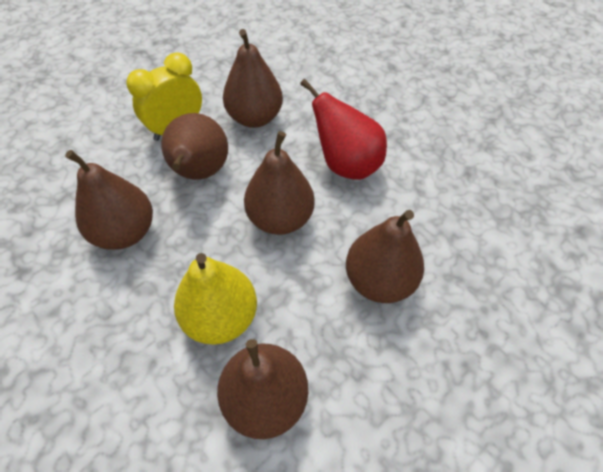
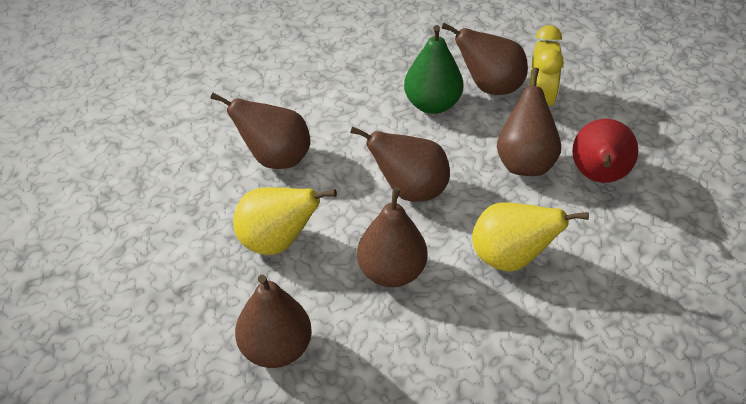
green pear: none = 0 -> [404,25,464,114] = 1
yellow pear: [174,253,257,344] = 1 -> [233,187,337,255] [472,202,589,272] = 2

